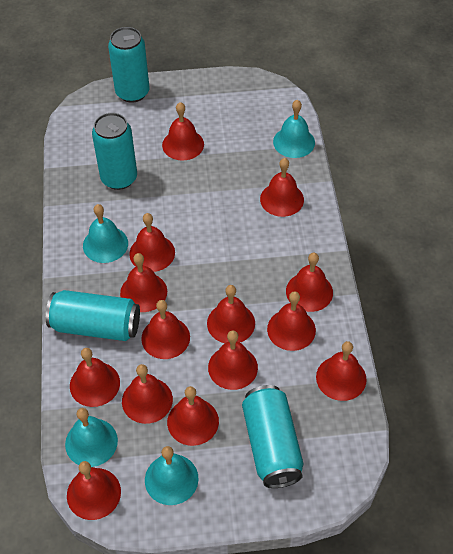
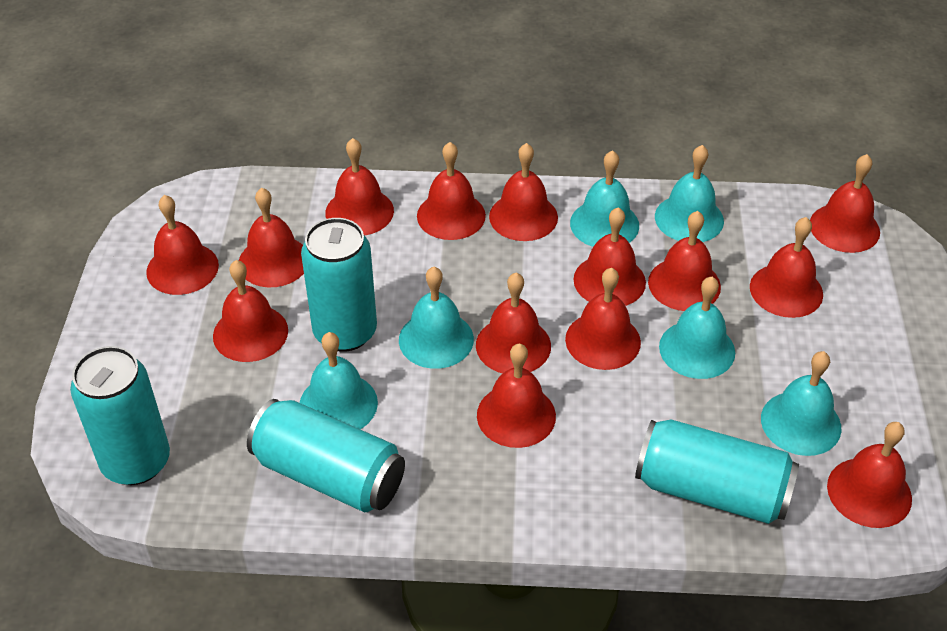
turquoise bell: [65,408,118,467] [83,204,128,263] [145,446,199,505] [273,100,315,158] = 4 -> [300,332,378,429] [399,267,474,369] [570,150,639,247] [655,145,724,242] [659,277,735,379] [761,351,841,456] = 6

